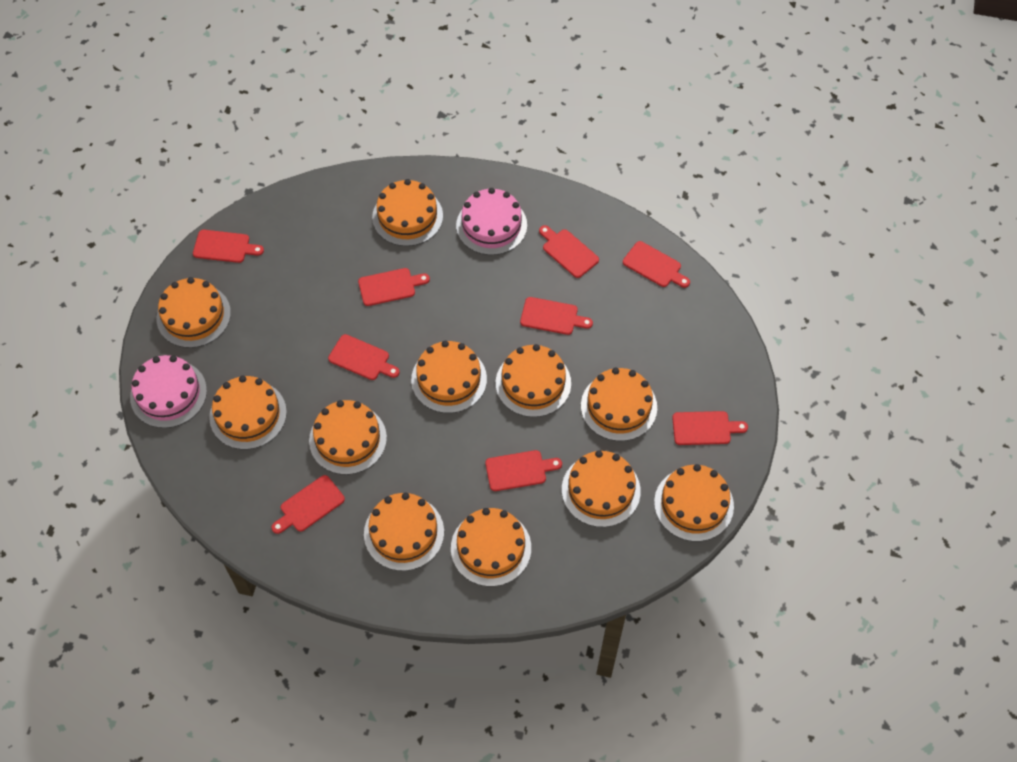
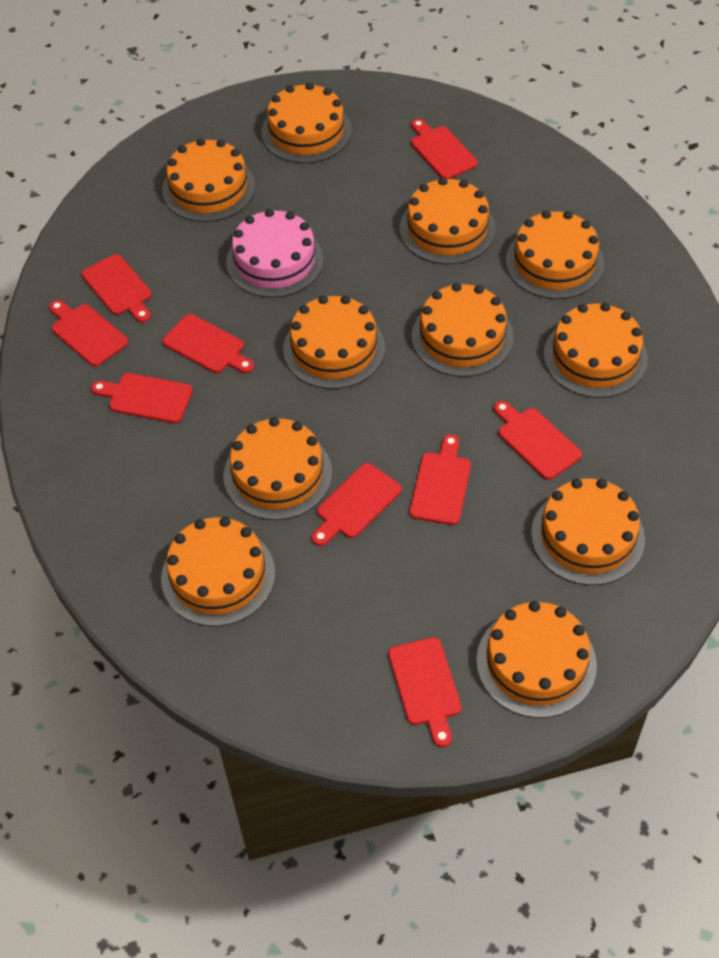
pink cake: [130,355,207,428] [456,188,527,255] = 2 -> [226,209,324,298] = 1

